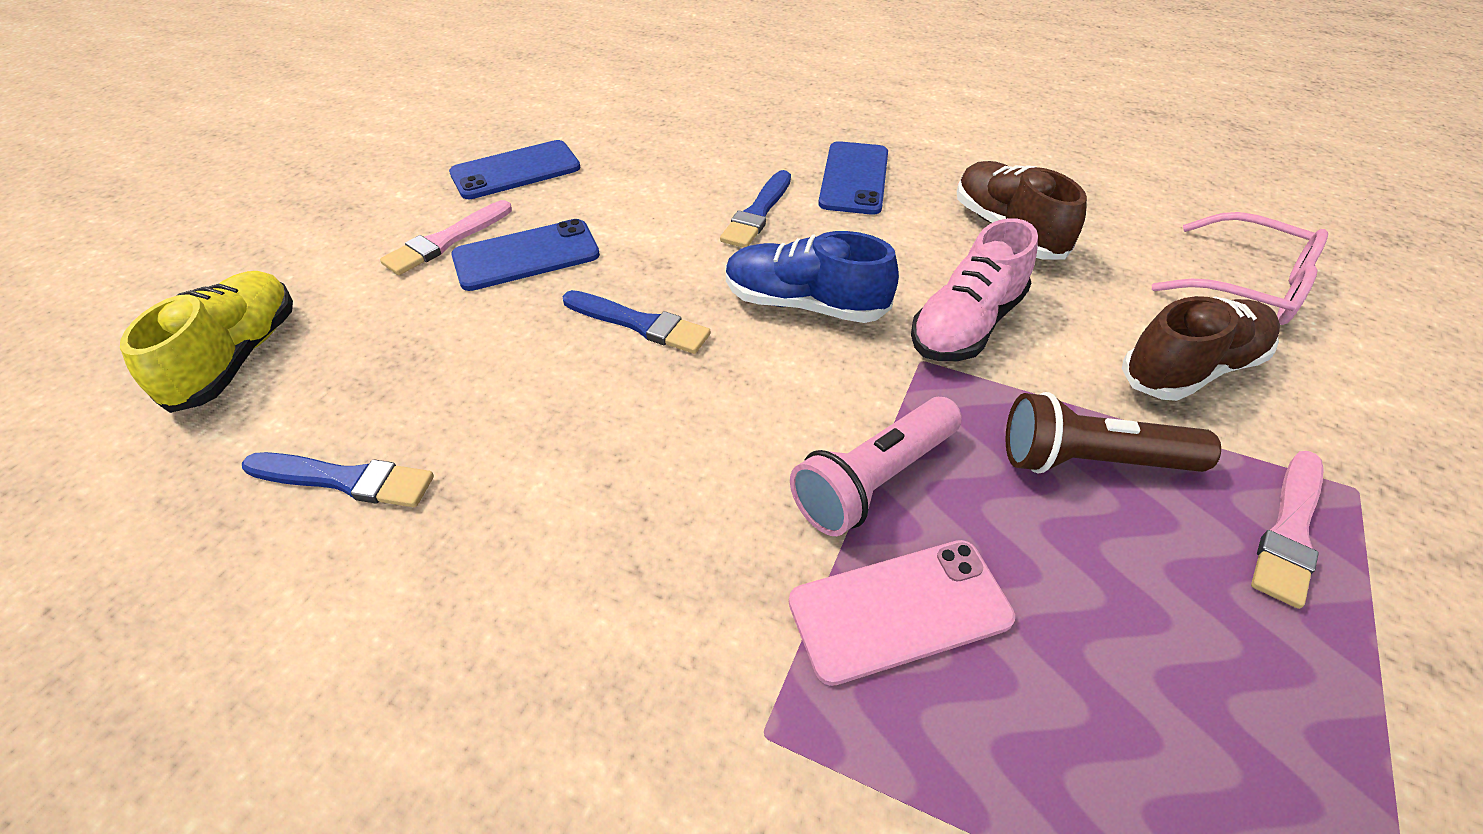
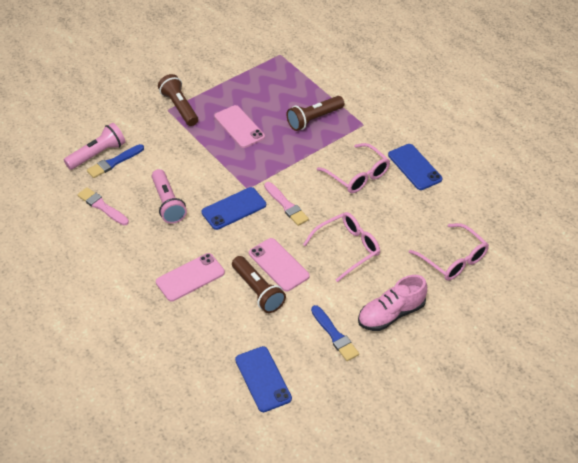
blue brush: [242,452,434,507] [563,290,711,354] [720,170,791,248] = 3 -> [87,144,144,178] [311,305,359,361] = 2
blue shoe: [726,231,899,323] = 1 -> none = 0
brown flashlight: [1005,392,1221,474] = 1 -> [158,74,198,126] [232,256,286,313] [286,96,344,131] = 3
brown shoe: [957,161,1087,260] [1122,296,1280,401] = 2 -> none = 0
pink flashlight: [790,397,962,536] = 1 -> [64,123,125,170] [152,169,187,224] = 2
pink glasses: [1152,212,1328,325] = 1 -> [303,212,380,282] [317,143,390,193] [409,223,489,280] = 3
pink phone: [789,540,1015,686] = 1 -> [156,253,225,302] [214,105,265,148] [249,238,310,291] = 3
yellow shoe: [120,271,293,413] = 1 -> none = 0

